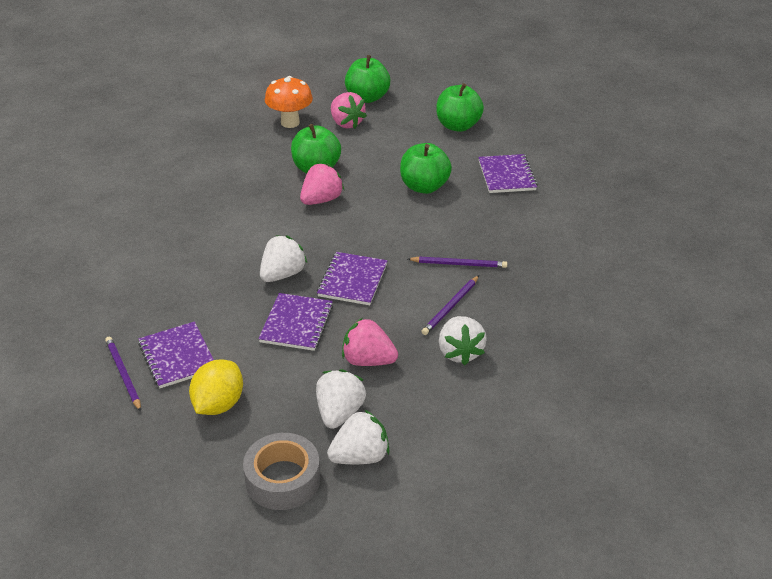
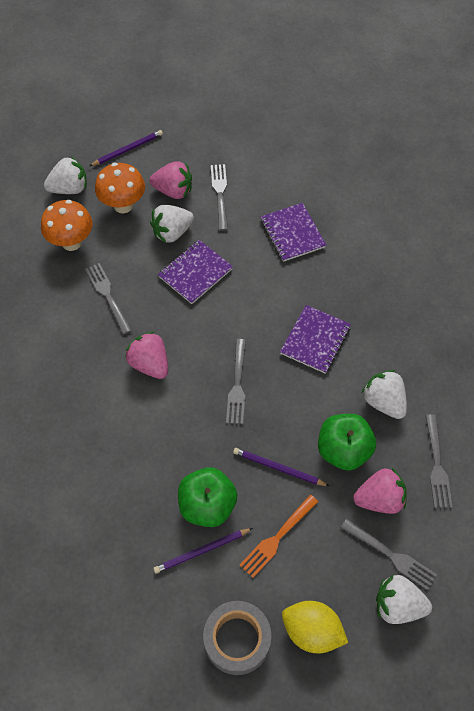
green apple: [291,124,341,173] [345,55,390,103] [400,143,452,194] [436,83,484,132] = 4 -> [178,467,237,527] [318,414,376,471] = 2
grey fork: none = 0 -> [85,263,132,334] [211,164,228,231] [226,339,246,424] [341,519,437,590] [425,414,453,508] = 5
orange fork: none = 0 -> [239,495,318,578] = 1
orange mushroom: [265,76,313,128] = 1 -> [41,200,93,251] [95,163,145,213] = 2
purple notebook: [138,322,214,388] [258,293,333,351] [317,252,388,305] [478,154,538,193] = 4 -> [158,240,233,304] [261,203,326,262] [280,305,351,374] = 3

